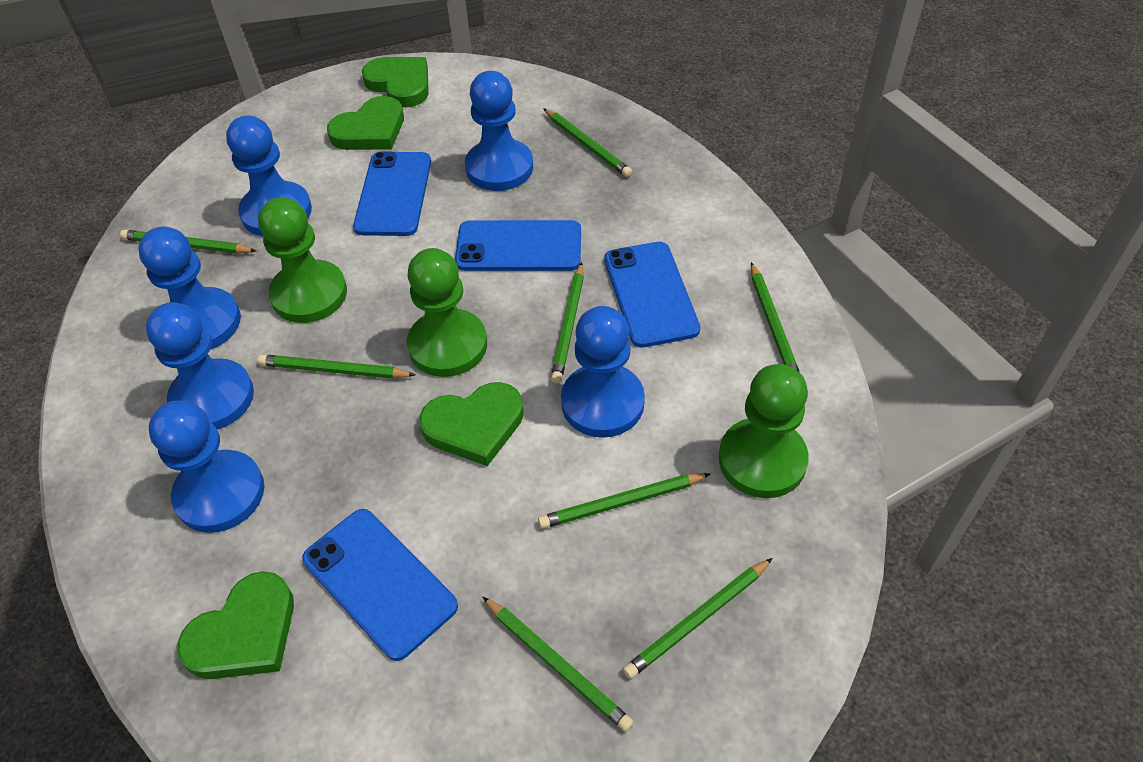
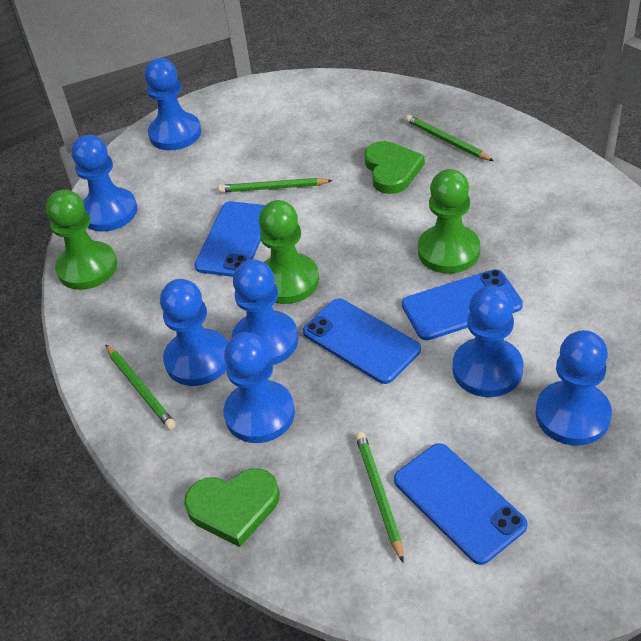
blue pawn: [138,226,241,350] [146,302,254,429] [149,400,264,533] [226,115,312,237] [465,71,533,191] [561,306,645,438] = 6 -> [71,135,137,232] [144,58,201,150] [160,279,228,386] [223,332,295,443] [232,260,298,365] [453,286,523,397] [535,330,612,446] = 7
green heart: [177,571,294,679] [327,96,404,150] [362,57,429,107] [419,382,524,466] = 4 -> [184,468,280,547] [364,141,425,194] = 2
green pencil: [120,230,256,254] [258,354,415,379] [482,596,634,732] [538,473,710,529] [543,108,632,177] [551,262,584,384] [623,558,773,679] [751,262,800,372] = 8 -> [105,344,176,429] [218,178,333,193] [356,432,404,562] [406,115,494,161] = 4

